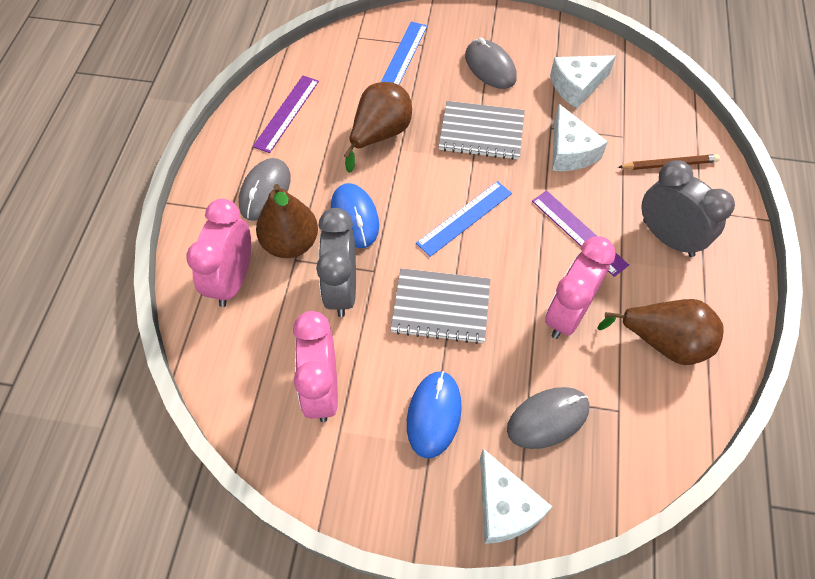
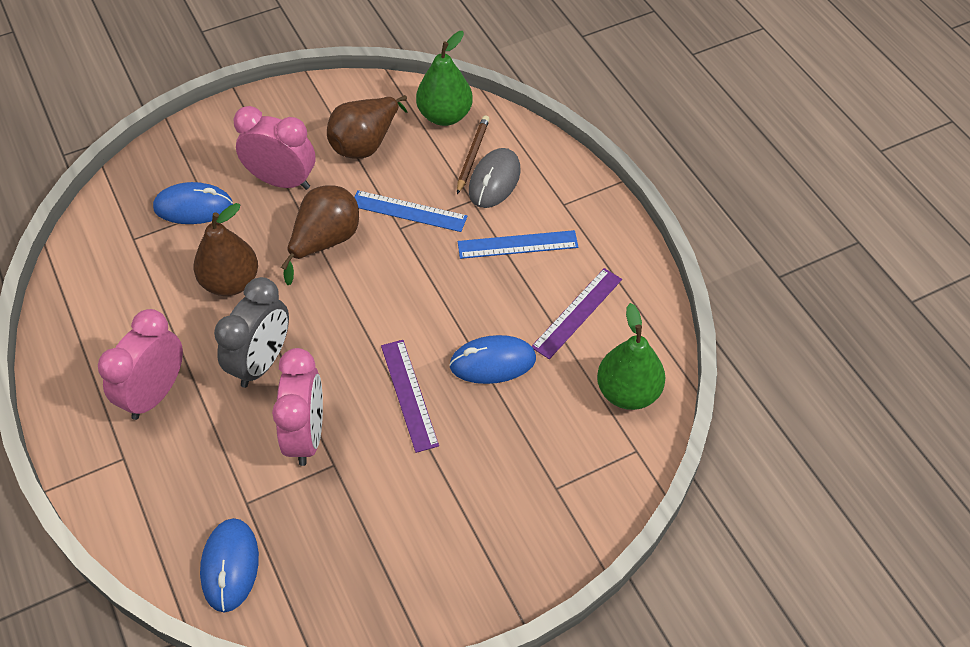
blue mouse: [331,183,379,248] [407,371,462,458] = 2 -> [153,182,233,224] [200,518,259,612] [449,335,536,384] = 3
green pear: none = 0 -> [416,31,473,126] [597,303,665,410] = 2
grey clock: [316,208,356,317] [641,160,735,257] = 2 -> [214,277,289,388] = 1
grey mouse: [239,158,291,221] [465,37,517,89] [507,387,589,449] = 3 -> [469,148,521,208] = 1
grey notebook: [391,268,490,344] [439,101,525,160] = 2 -> none = 0
white cheese: [480,449,552,544] [550,55,616,108] [552,104,608,171] = 3 -> none = 0

